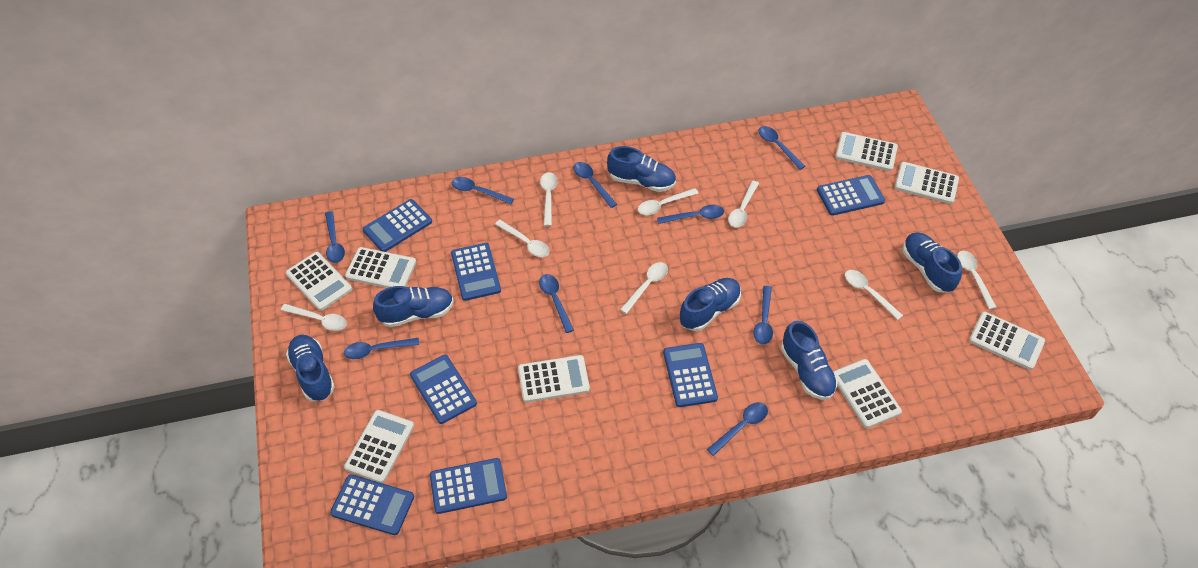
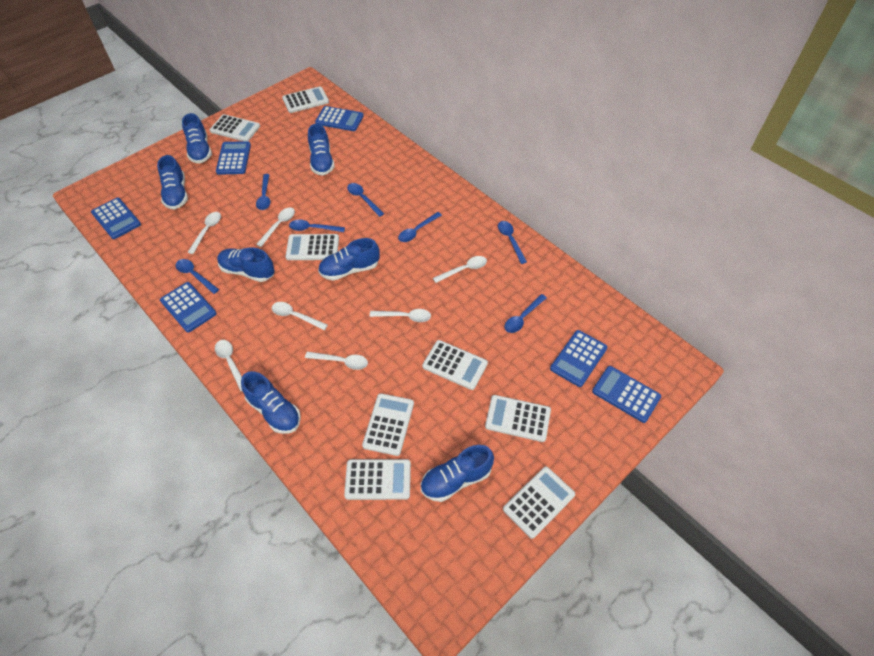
blue calculator: [330,475,414,535] [363,199,432,252] [410,355,477,424] [430,458,507,514] [451,243,501,301] [663,343,718,407] [817,175,885,216] = 7 -> [91,198,141,239] [160,282,217,333] [216,141,251,175] [315,106,364,131] [550,330,608,387] [592,366,661,423] = 6
blue shoe: [286,335,335,401] [373,286,454,327] [607,146,676,192] [679,278,741,331] [781,321,838,400] [903,232,962,292] = 6 -> [157,155,188,209] [182,113,212,163] [217,247,275,282] [241,371,301,434] [308,124,335,176] [318,238,380,280] [421,445,494,502] = 7
blue spoon: [325,211,345,263] [344,338,419,359] [452,177,514,204] [539,274,574,333] [573,162,617,208] [657,205,724,224] [707,402,768,456] [753,286,773,344] [758,126,805,170] = 9 -> [176,259,219,294] [256,174,270,210] [289,220,345,232] [347,183,384,217] [398,212,442,242] [498,221,527,264] [504,294,547,333] = 7
white spoon: [281,304,347,331] [495,220,550,257] [540,172,558,226] [620,262,668,314] [638,188,698,215] [728,180,759,227] [845,270,903,320] [957,251,997,310] = 8 -> [187,212,221,254] [215,340,242,391] [256,208,295,247] [272,302,328,330] [305,352,368,370] [370,309,431,322] [433,256,487,283] = 7

